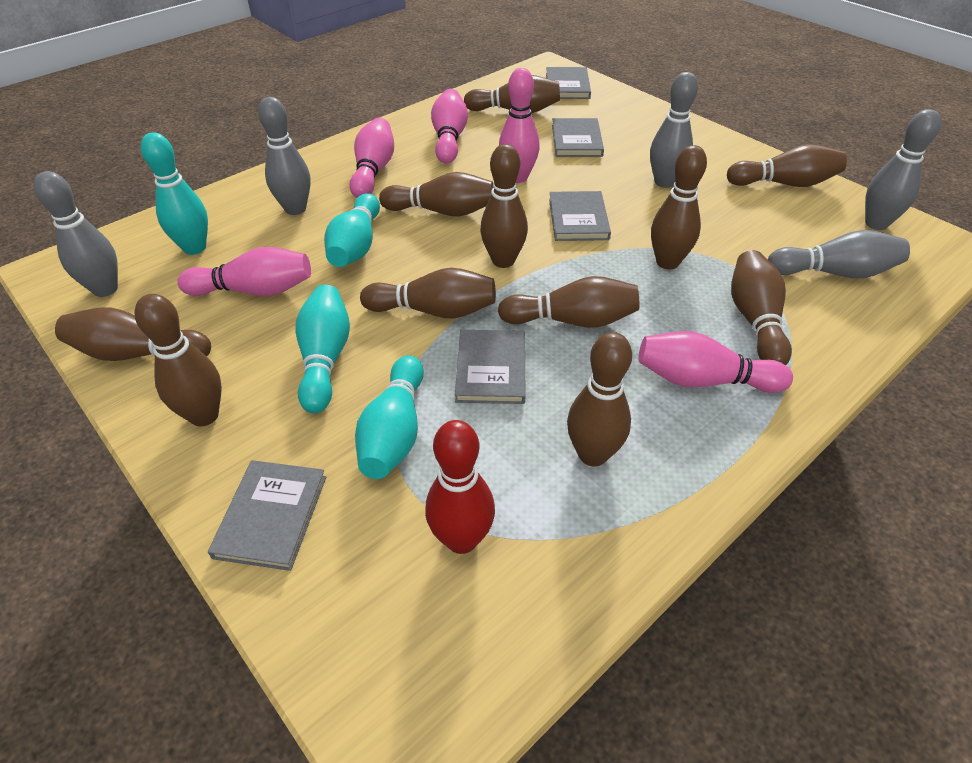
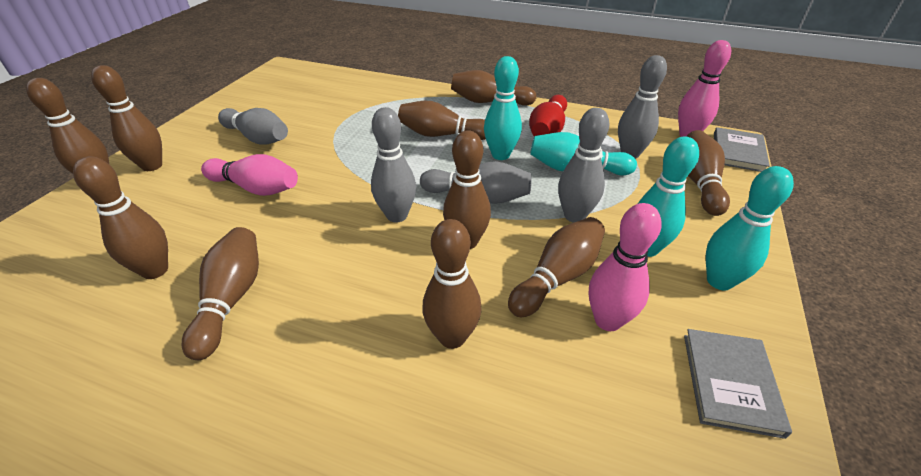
brown bowling pin: [55,307,211,361] [135,294,222,427] [360,268,496,318] [379,172,493,216] [464,75,560,113] [480,144,528,268] [498,276,639,328] [567,332,632,466] [651,145,707,269] [727,144,847,187] [731,250,792,365] = 11 -> [26,78,109,174] [73,156,168,279] [91,65,162,171] [182,227,259,360] [398,101,486,140] [423,219,482,349] [443,130,491,249] [451,70,536,106] [508,217,605,318] [686,130,730,216] = 10
grey book: [208,460,326,571] [455,330,526,404] [546,67,591,99] [549,191,611,241] [552,118,604,157] = 5 -> [684,329,792,439] [714,127,770,172] = 2
pink bowling pin: [177,247,311,296] [349,118,394,198] [431,89,468,164] [499,68,540,183] [638,331,793,393] = 5 -> [201,154,298,196] [589,203,662,331] [678,40,731,137] = 3

